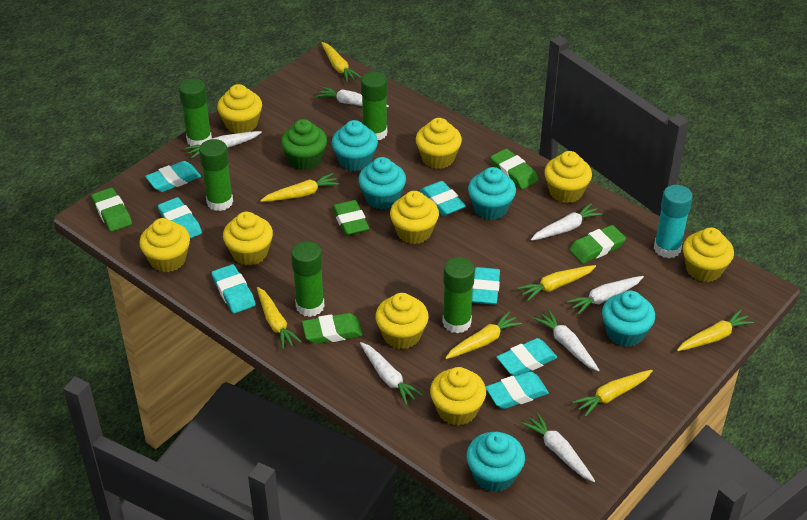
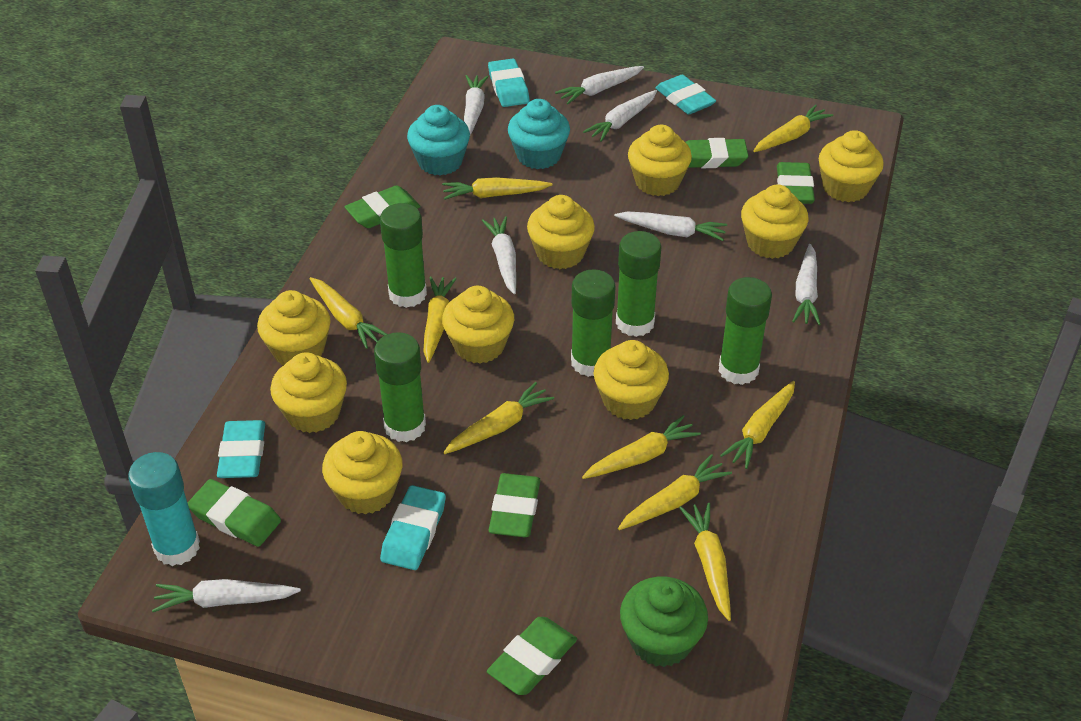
green eraser: [91,188,132,232] [302,313,363,344] [332,200,369,236] [490,149,538,189] [569,225,626,264] = 5 -> [188,479,281,547] [344,185,421,228] [487,617,577,695] [489,473,540,537] [685,138,749,168] [777,162,815,204] = 6
turquoise cupcake: [332,120,378,171] [358,157,406,209] [466,432,525,492] [468,167,516,220] [602,291,655,347] = 5 -> [407,105,470,176] [508,99,570,169] = 2
turquoise eraser: [145,161,201,192] [158,197,202,239] [212,264,256,313] [420,181,466,216] [472,267,500,305] [486,371,549,409] [496,338,557,376] = 7 -> [217,420,265,478] [380,485,446,570] [488,59,530,107] [655,75,716,115] = 4
yellow carrot: [257,287,302,349] [260,173,340,202] [321,42,362,83] [445,312,522,359] [517,265,596,301] [572,370,653,417] [677,310,754,351] = 7 -> [310,277,387,349] [423,277,456,363] [442,177,552,200] [443,382,554,454] [582,415,701,479] [618,454,732,530] [679,503,731,621] [720,381,795,469] [753,104,833,152] = 9

